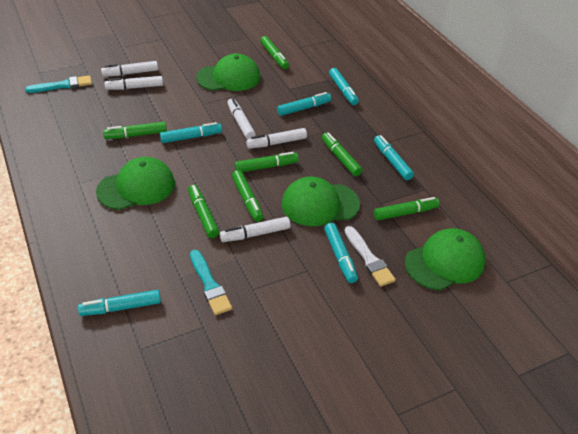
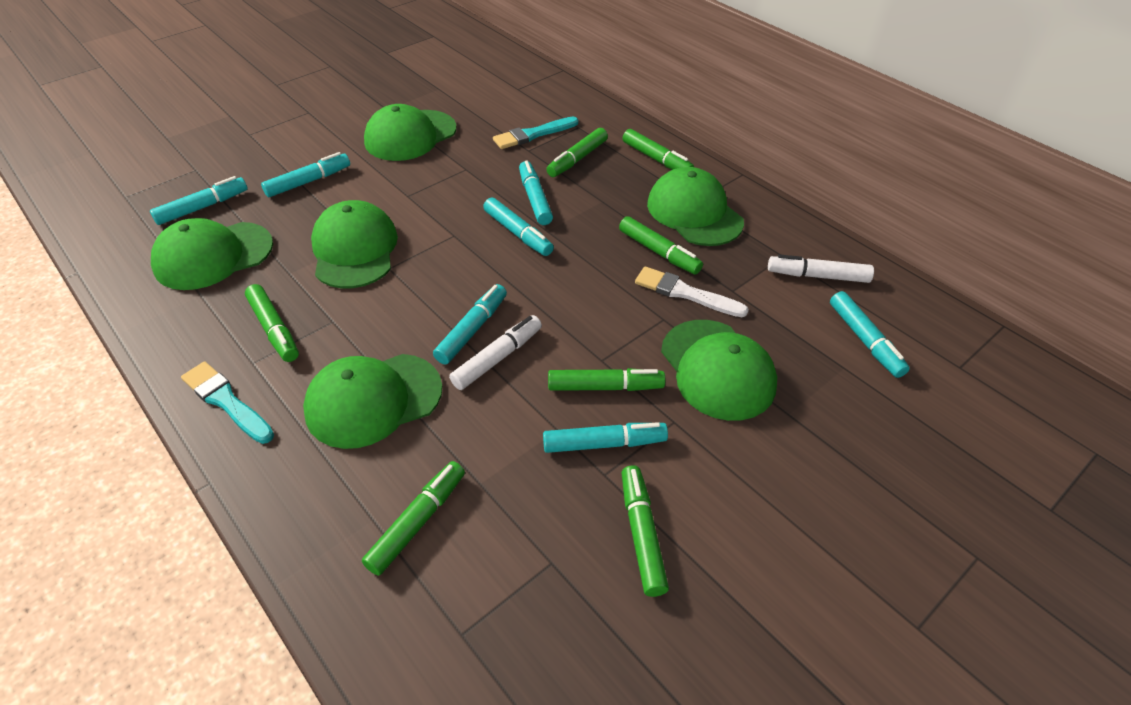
green cap: [96,157,175,210] [196,54,260,91] [282,176,360,226] [405,228,486,290] = 4 -> [151,218,273,290] [303,354,442,449] [311,200,398,288] [364,104,456,161] [647,167,744,246] [661,320,777,421] = 6
turquoise marker: [78,290,161,316] [160,122,222,143] [277,92,331,116] [324,223,358,283] [329,68,359,105] [374,135,414,180] = 6 -> [150,176,248,225] [261,152,350,197] [433,284,507,365] [483,197,554,256] [519,161,553,225] [543,422,668,453] [830,291,910,378] = 7
white marker: [101,61,158,77] [104,76,163,90] [220,217,291,242] [227,98,256,139] [246,128,307,149] = 5 -> [449,315,542,390] [768,254,874,283] = 2

